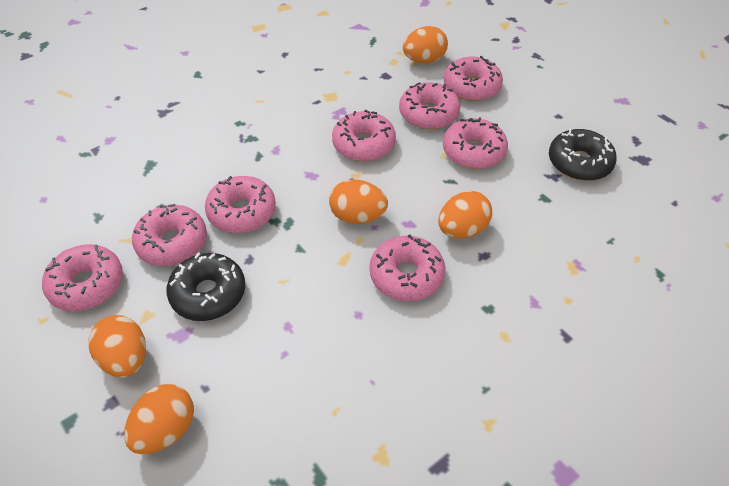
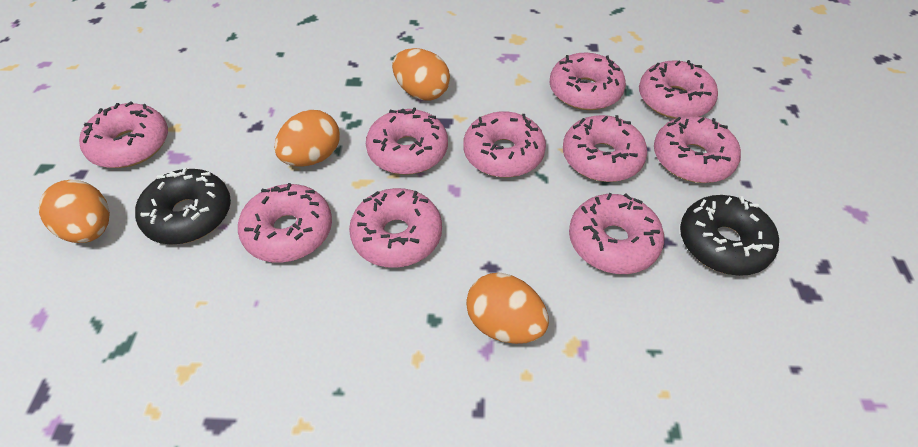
orange egg: [89,315,146,378] [124,384,194,455] [329,179,388,224] [403,26,448,63] [438,191,492,238] = 5 -> [39,180,110,243] [274,110,340,167] [392,48,450,100] [466,273,549,344] = 4
pink donut: [42,244,123,311] [132,204,207,266] [205,176,276,233] [332,109,396,161] [370,234,445,301] [399,82,461,130] [443,117,508,169] [444,56,503,101] = 8 -> [79,101,168,168] [238,183,332,263] [349,188,442,268] [366,108,448,175] [463,111,546,178] [550,53,626,110] [563,115,647,182] [569,193,664,274] [639,60,718,119] [654,116,741,183] = 10

